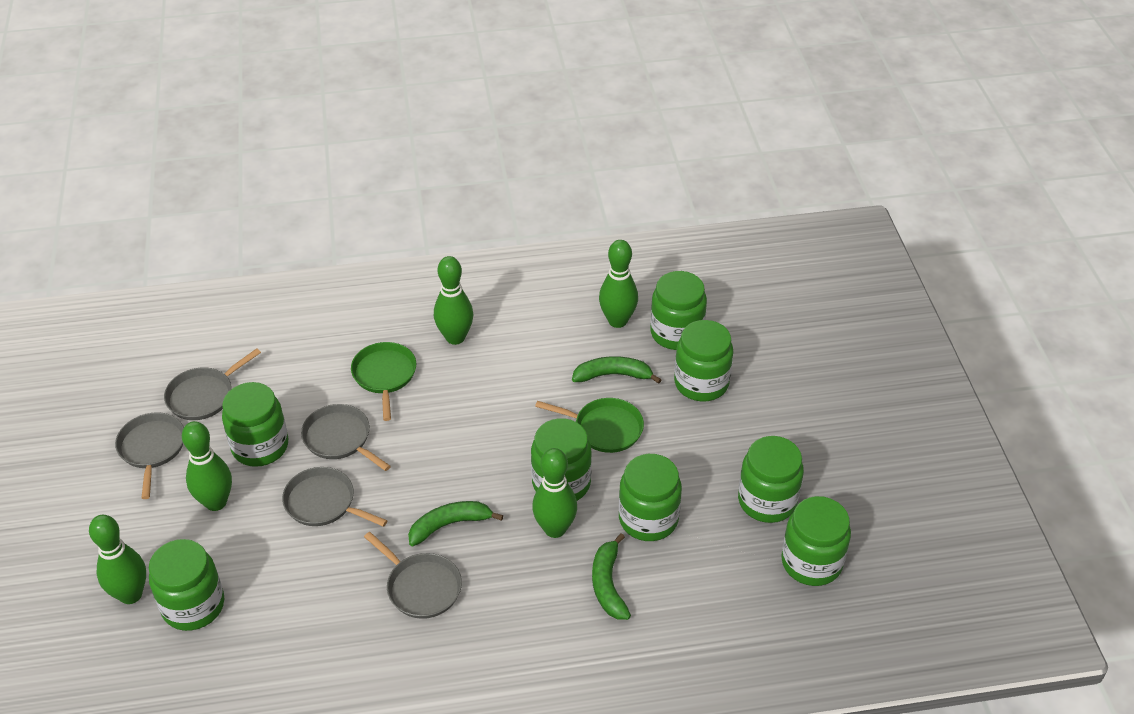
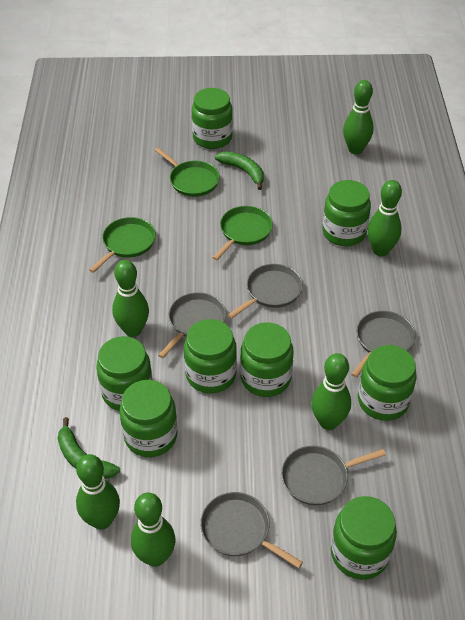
green banana: [408,501,503,546] [572,356,661,384] [592,533,631,620] = 3 -> [57,417,120,479] [215,151,264,190] = 2
green bowling pin: [89,515,146,604] [182,421,232,511] [434,256,474,345] [532,448,577,538] [599,240,638,328] = 5 -> [76,454,120,529] [112,260,149,337] [131,492,175,567] [311,353,351,430] [343,80,373,154] [367,180,402,256] = 6
green pan: [351,342,416,421] [535,398,644,453] = 2 -> [89,217,156,273] [154,147,220,197] [213,206,273,260] = 3

